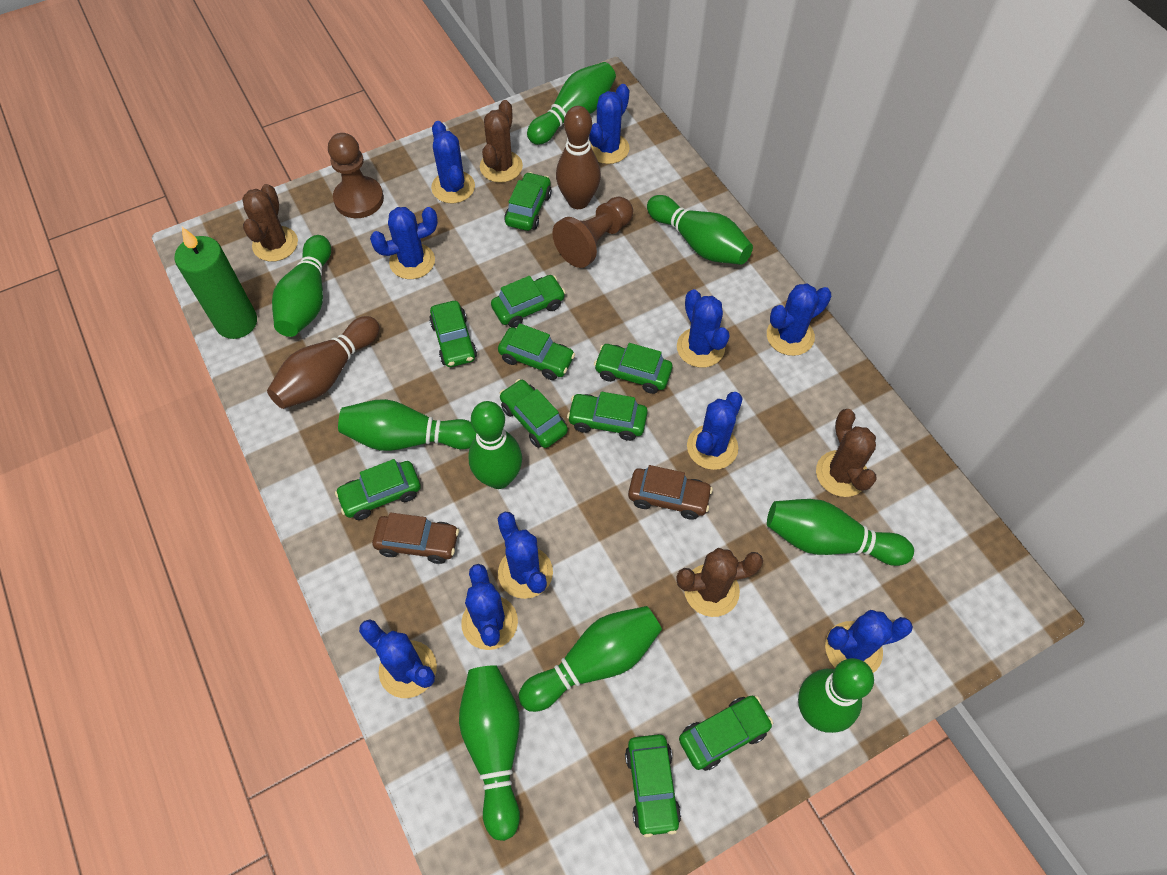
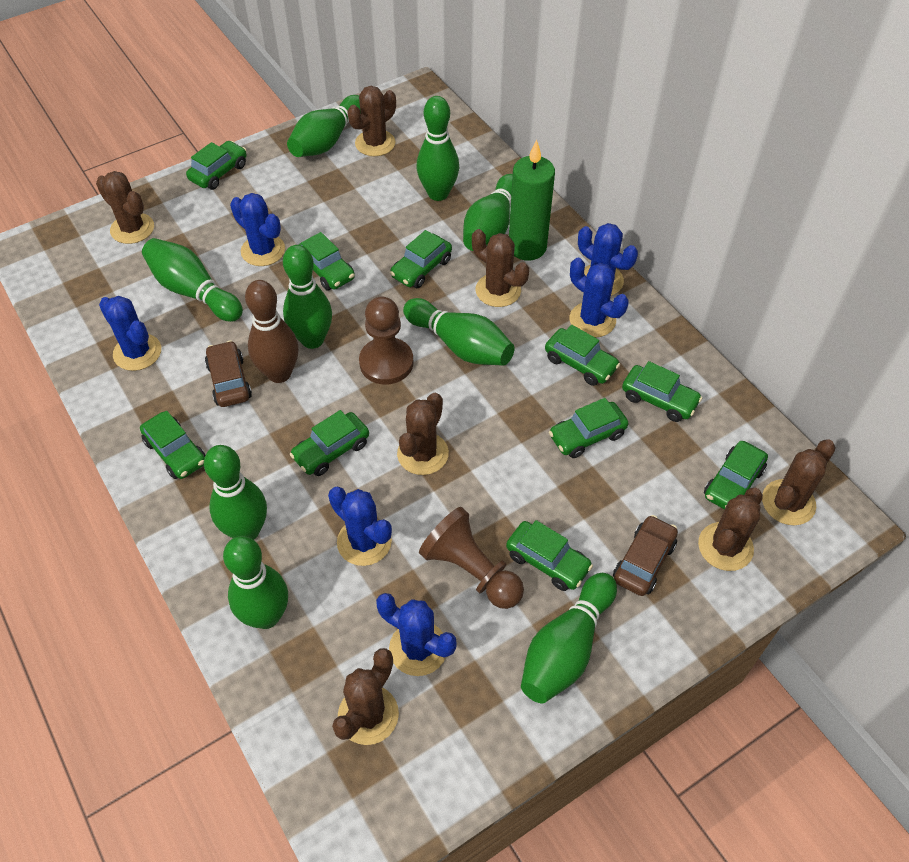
blue cactus: [359,619,437,698] [370,207,438,279] [431,121,475,203] [461,564,518,650] [497,512,553,599] [589,84,630,164] [677,289,730,368] [687,392,743,470] [767,284,831,356] [825,610,913,673] = 10 -> [99,296,161,371] [230,193,285,266] [328,487,392,566] [376,593,457,676] [569,257,629,338] [578,223,638,296] = 6
brown bowling pin: [267,316,380,409] [556,106,601,209] = 2 -> [245,280,299,383] = 1
brown cactus: [242,184,298,262] [480,100,523,183] [676,548,763,617] [816,409,877,497] = 4 -> [96,171,154,244] [332,648,399,745] [347,86,396,156] [397,393,449,475] [472,229,529,307] [698,488,763,571] [762,439,835,525] = 7

